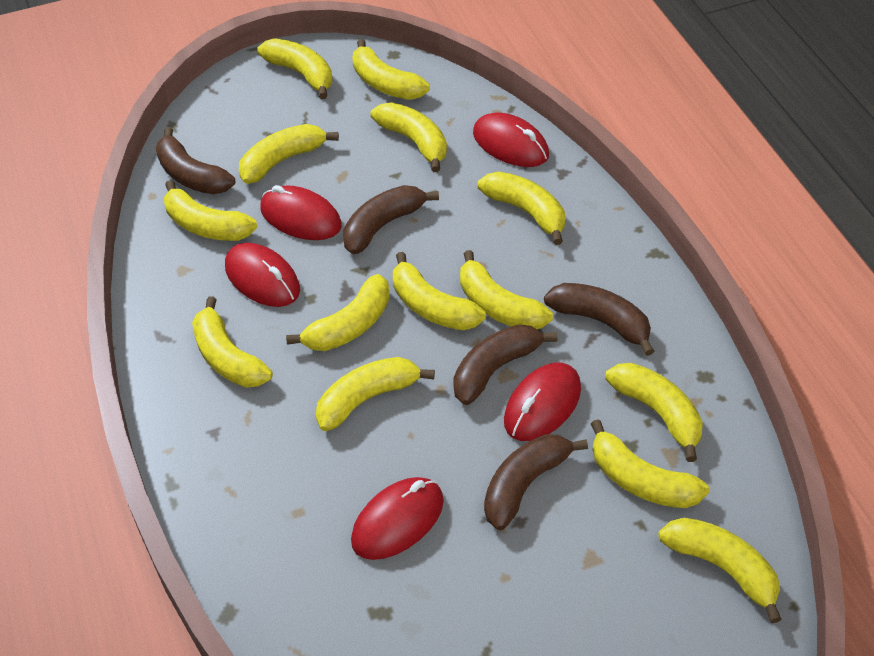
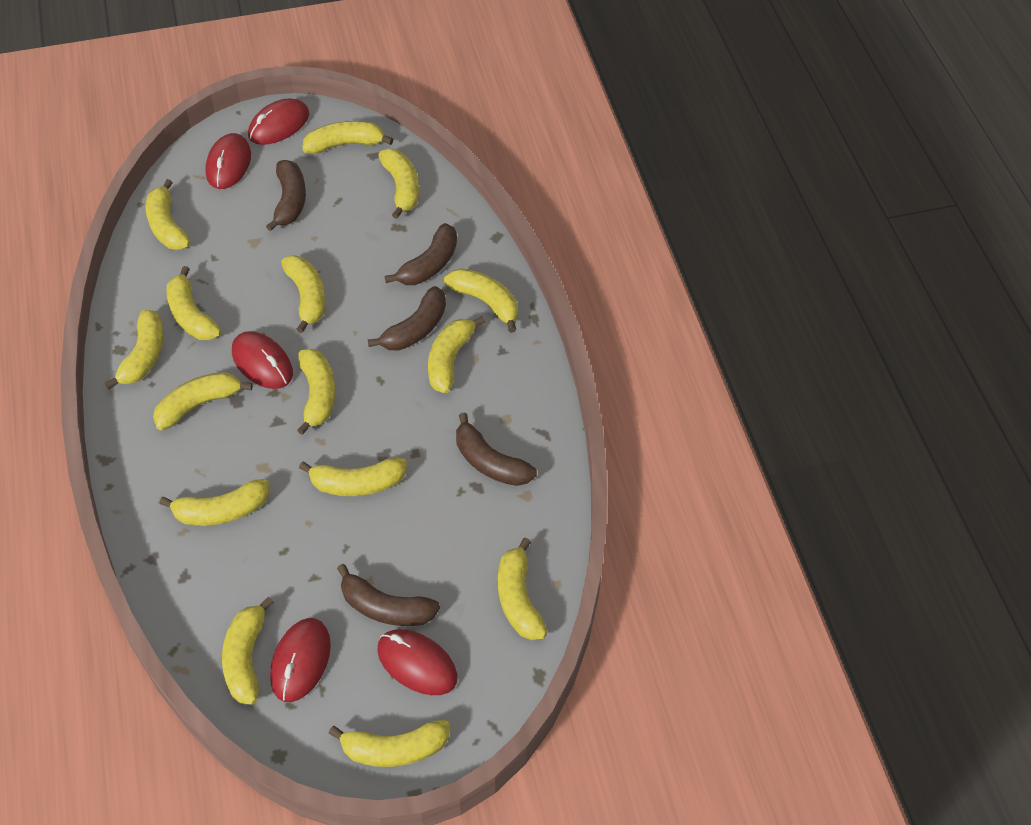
yellow banana: [164,180,257,241] [192,297,273,388] [239,124,339,184] [257,39,333,99] [286,274,390,351] [316,357,435,431] [352,39,430,100] [371,102,447,172] [393,252,486,330] [460,250,553,329] [478,172,565,245] [591,419,709,508] [605,363,703,462] [658,518,782,623] = 14 -> [105,310,164,389] [145,179,190,250] [153,372,253,430] [159,479,269,526] [166,266,221,340] [222,597,274,704] [281,255,325,333] [297,349,335,435] [299,458,407,496] [302,121,393,154] [329,720,450,767] [378,149,419,219] [428,316,485,393] [444,268,518,333] [498,538,547,640] = 15

